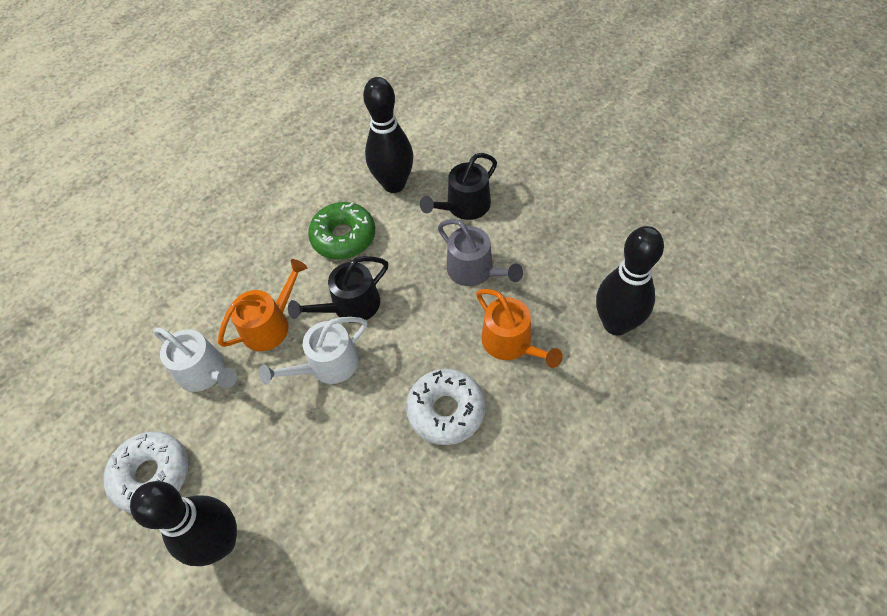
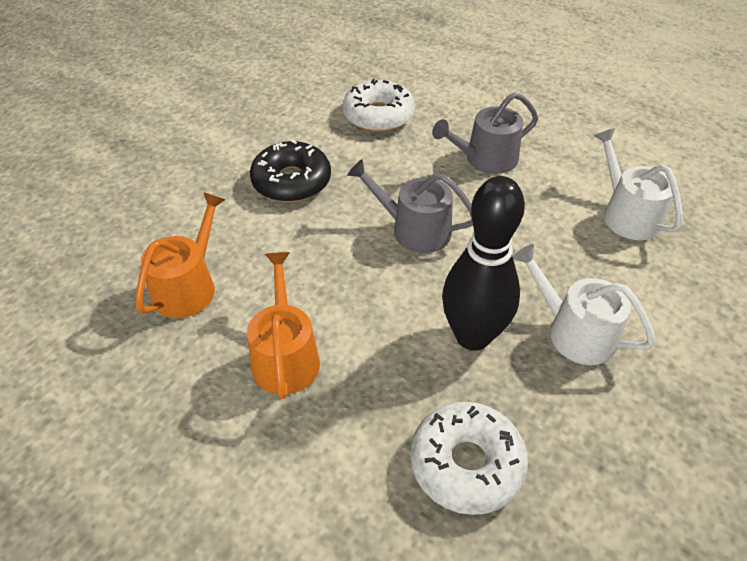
black bowling pin: [130,481,237,566] [363,77,413,193] [596,226,664,335] = 3 -> [442,176,525,351] = 1
black donut: none = 0 -> [250,139,331,202] = 1
black watering can: [288,256,388,323] [420,153,497,220] = 2 -> none = 0
green donut: [308,202,375,260] = 1 -> none = 0
grey watering can: [438,219,523,286] = 1 -> [347,159,473,253] [432,92,538,174] = 2

